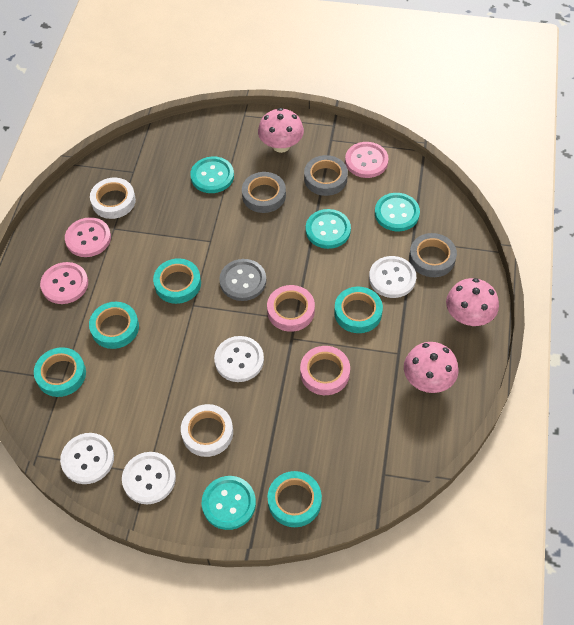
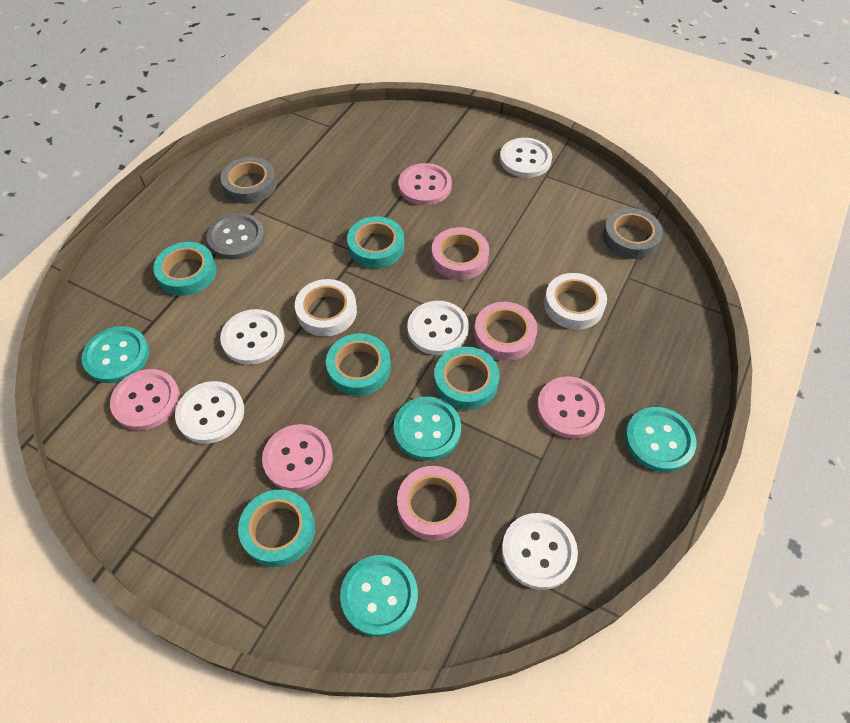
grey tape: [242,172,286,213] [304,155,348,196] [409,233,457,277] = 3 -> [221,157,277,204] [603,208,663,259] = 2
pink button: [40,262,88,304] [65,217,111,257] [345,142,389,178] = 3 -> [110,369,180,430] [262,424,333,491] [399,163,452,205] [537,376,605,439] = 4
pink mushroom: [258,108,304,153] [404,342,458,393] [446,278,499,326] = 3 -> none = 0
pink tape: [267,285,315,332] [300,346,350,395] = 2 -> [397,466,470,541] [432,227,489,280] [474,302,537,361] = 3
white button: [60,433,114,484] [122,452,176,505] [214,336,264,382] [369,256,416,298] = 4 -> [175,381,244,444] [220,309,284,365] [407,301,469,355] [500,138,552,178] [502,513,578,590] = 5

